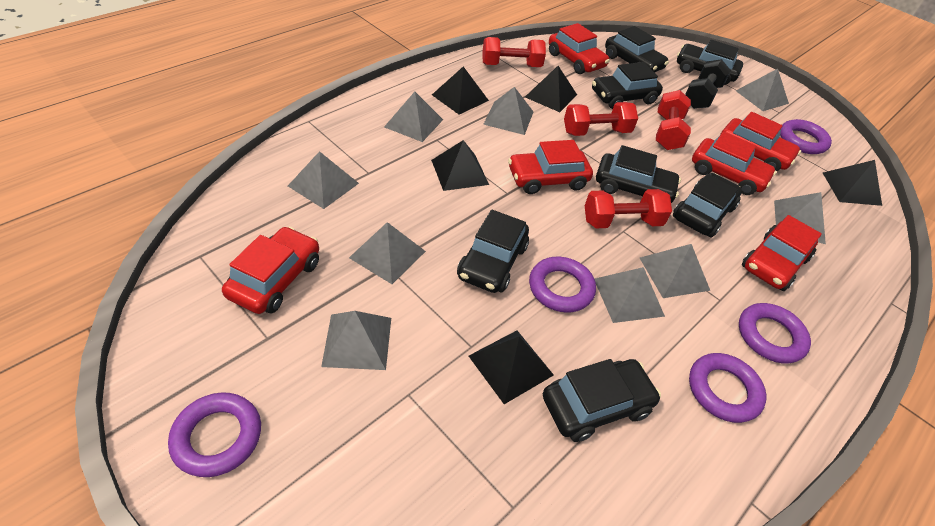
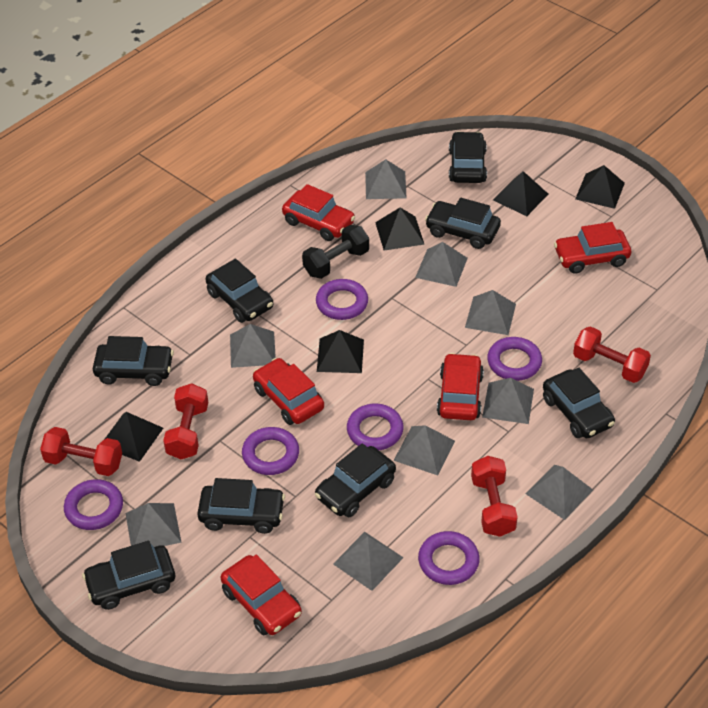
black car: [457,210,529,293] [543,359,661,442] [592,62,663,109] [596,145,681,203] [605,26,669,73] [673,173,742,237] [677,39,743,85] = 7 -> [82,541,175,610] [93,336,174,386] [197,478,285,534] [205,259,273,323] [315,444,396,517] [425,198,501,249] [449,131,487,183] [543,368,615,438] = 8
purple ring: [168,392,261,477] [529,257,596,313] [689,353,766,423] [739,303,811,364] [780,119,832,154] = 5 -> [64,479,123,530] [242,427,299,475] [316,279,368,320] [347,404,403,450] [418,531,480,585] [487,337,542,381] = 6
red car: [222,227,319,314] [508,140,593,194] [549,23,610,74] [692,132,777,195] [720,112,801,171] [742,215,822,291] = 6 -> [221,555,302,635] [253,358,324,425] [282,184,355,241] [437,353,484,420] [554,222,631,274] = 5

